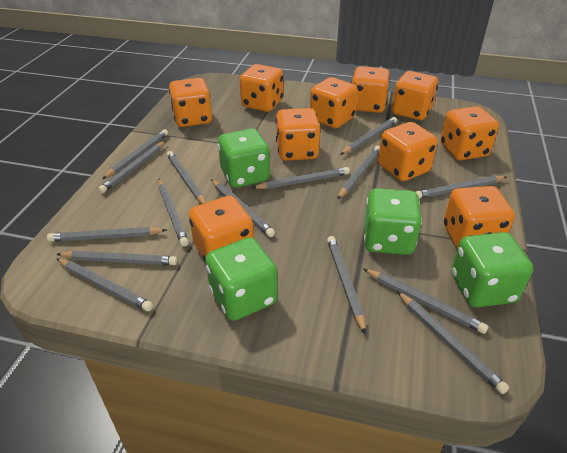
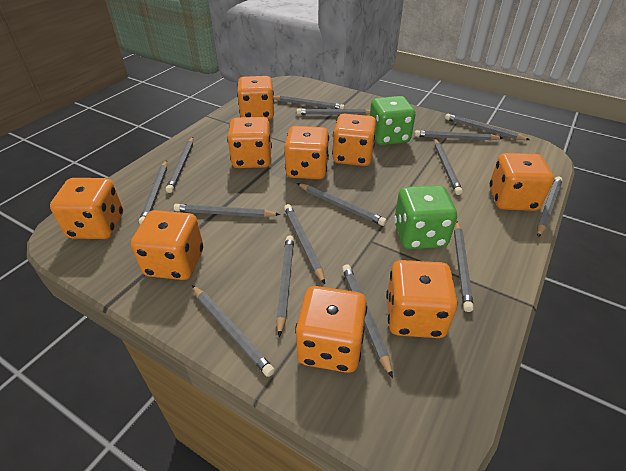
green dice: [205,237,277,321] [218,128,270,188] [364,188,422,255] [451,232,533,307] = 4 -> [370,96,415,145] [394,185,457,249] = 2
orange dice: [169,78,212,127] [189,196,254,263] [240,64,283,112] [276,108,321,161] [310,77,358,128] [351,66,390,113] [378,122,438,181] [392,71,438,120] [440,106,499,160] [443,186,515,249] = 10 -> [50,178,123,239] [131,210,203,280] [227,117,272,168] [237,76,274,119] [284,126,329,179] [295,286,367,373] [332,114,376,166] [386,260,458,338] [489,153,554,211] = 9

